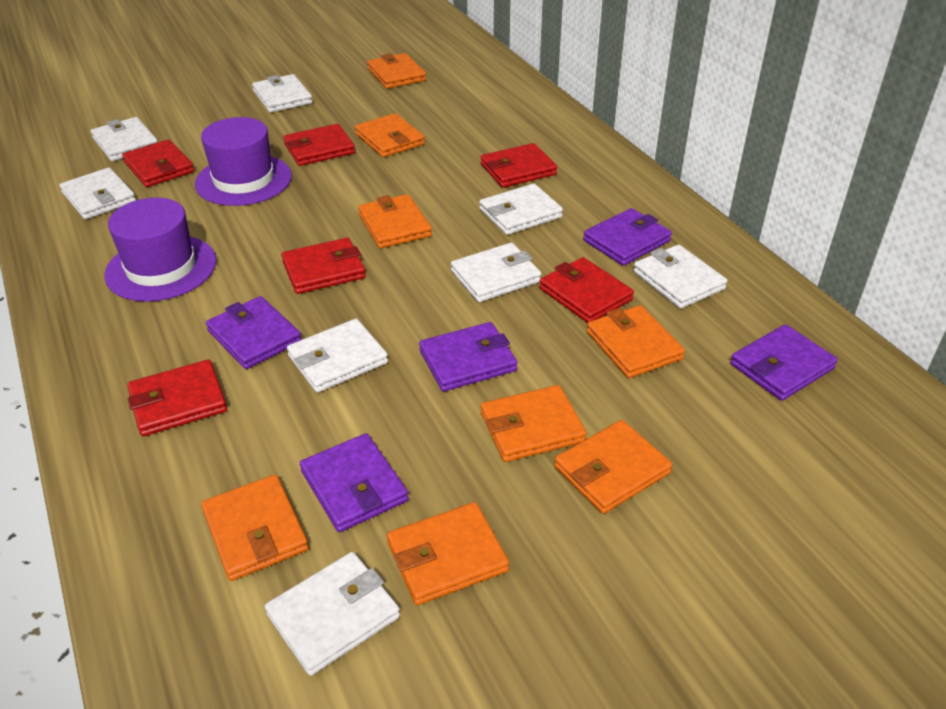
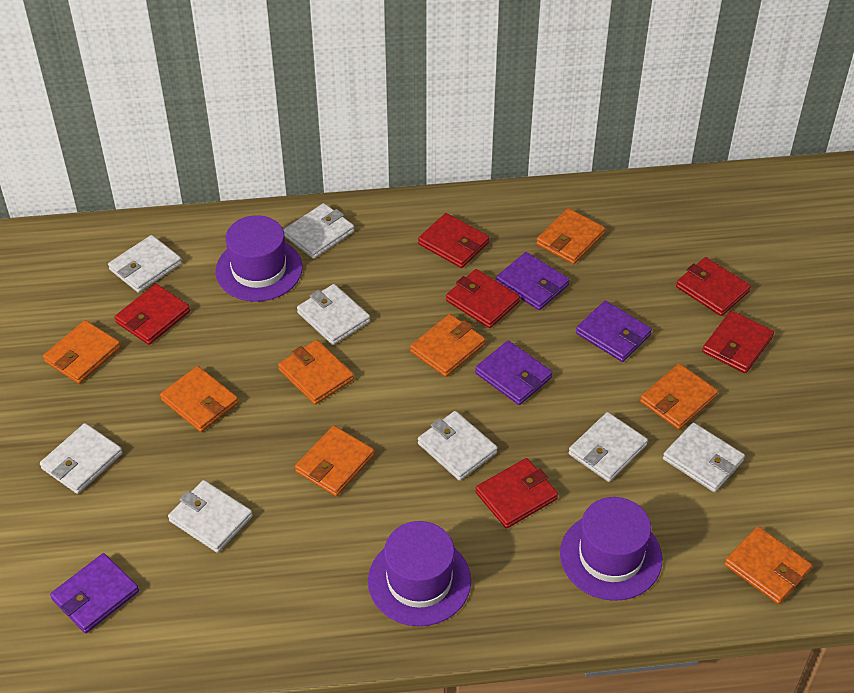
purple hat: [104,198,216,302] [195,117,292,206] = 2 -> [215,215,302,302] [368,521,471,626] [560,497,662,601] = 3
purple wallet: [206,296,302,369] [300,433,409,532] [419,322,517,392] [583,208,672,266] [730,324,838,401] = 5 -> [50,553,139,633] [475,340,553,405] [496,252,569,310] [576,301,652,362] = 4

